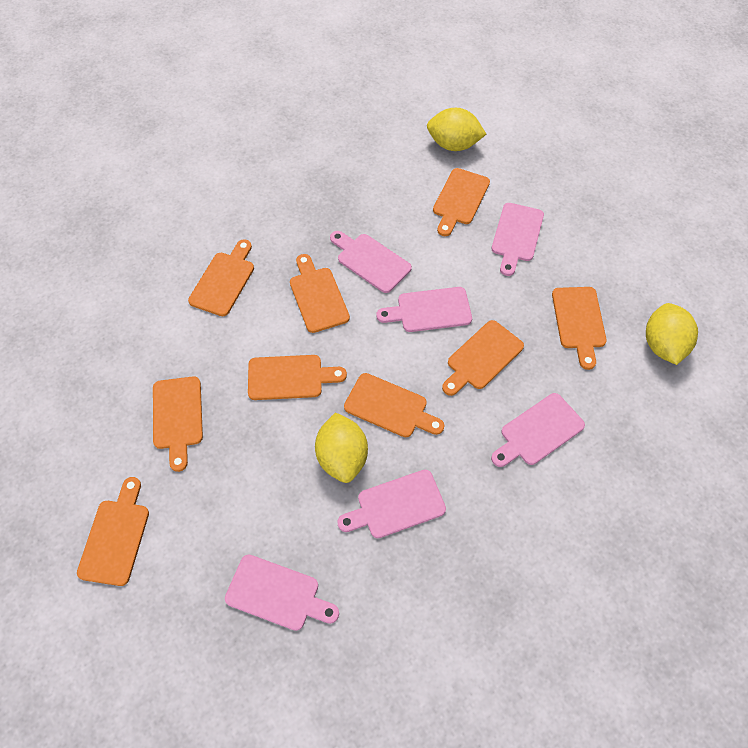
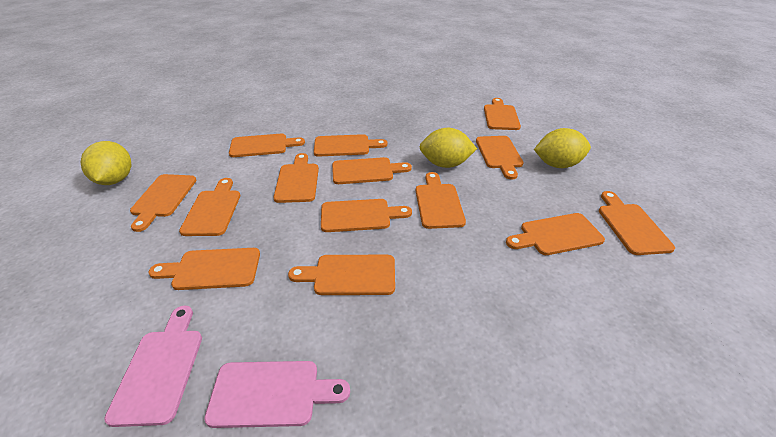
orange cutting board: [77,477,149,586] [153,376,203,472] [188,240,254,316] [248,355,347,400] [290,254,350,333] [344,373,445,438] [433,168,490,236] [442,320,524,396] [552,287,607,370] = 9 -> [130,174,197,232] [148,248,260,290] [179,178,240,236] [229,134,305,157] [274,153,319,203] [288,255,395,295] [314,134,387,156] [321,199,412,232] [332,157,412,184] [416,172,466,229] [476,136,523,179] [484,98,521,130] [506,213,605,255] [599,191,675,255] = 14
pink cutting board: [225,554,339,631] [330,231,412,293] [337,470,446,538] [376,287,472,332] [491,203,544,276] [491,393,585,467] = 6 -> [104,306,202,427] [204,361,350,428] = 2

